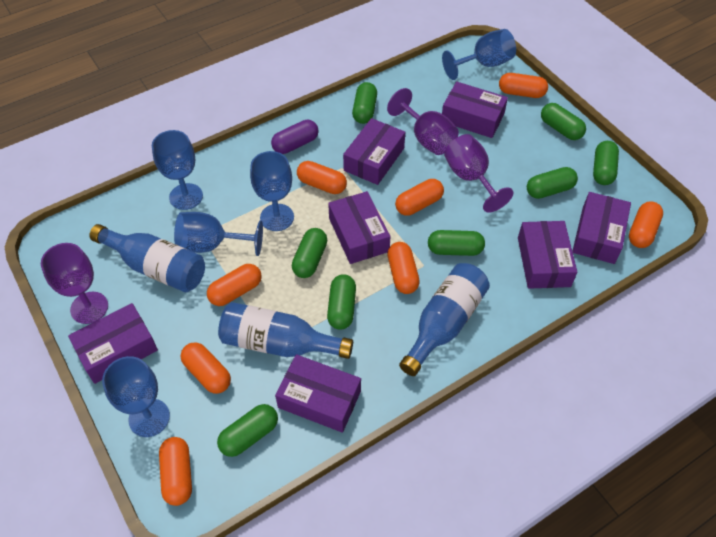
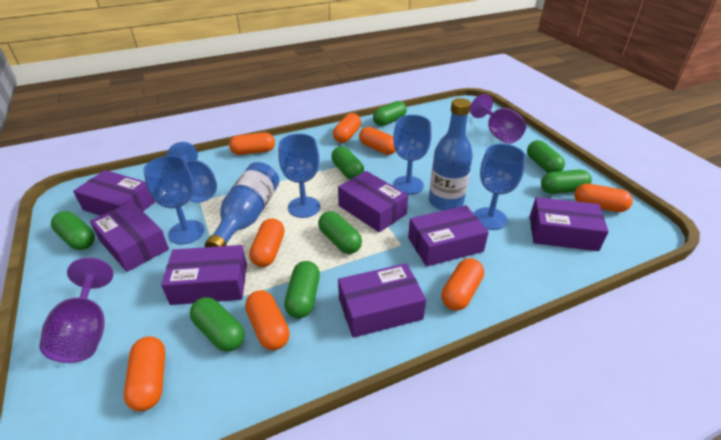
blue bottle: [89,224,205,292] [218,302,353,359] [399,263,490,376] = 3 -> [205,162,279,247] [429,98,473,211] = 2
purple capsule: [271,120,319,154] = 1 -> none = 0
purple goblet: [41,243,108,324] [387,88,459,155] [444,134,513,213] = 3 -> [39,258,114,363] [470,94,526,144] = 2

